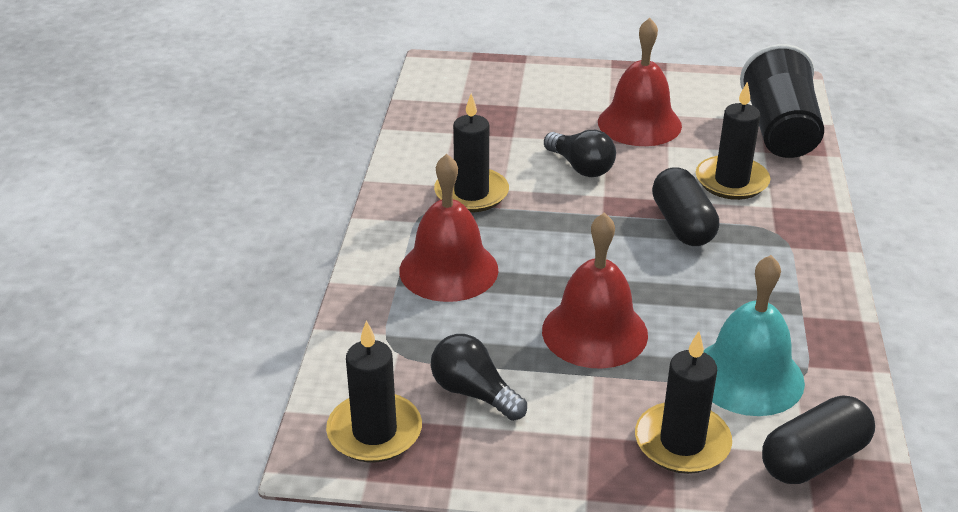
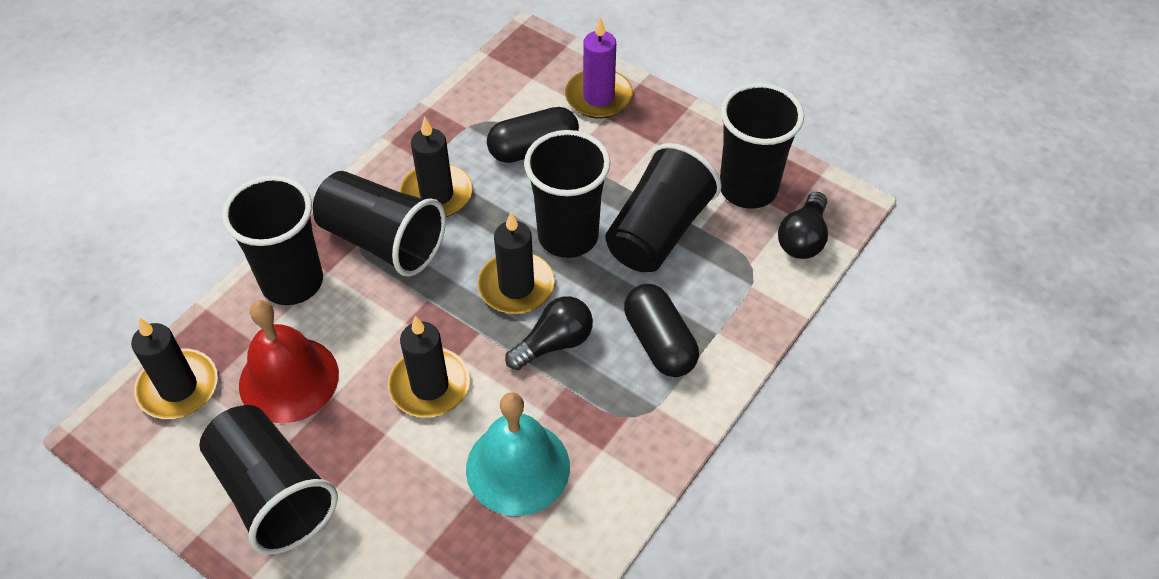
black cup: [740,44,824,158] = 1 -> [199,405,338,555] [222,175,323,305] [313,171,446,277] [524,130,610,258] [605,143,722,272] [720,83,804,209] = 6
purple candle: none = 0 -> [565,17,633,118] = 1
red bell: [399,154,498,302] [542,213,648,369] [598,18,682,146] = 3 -> [239,300,339,423] = 1

